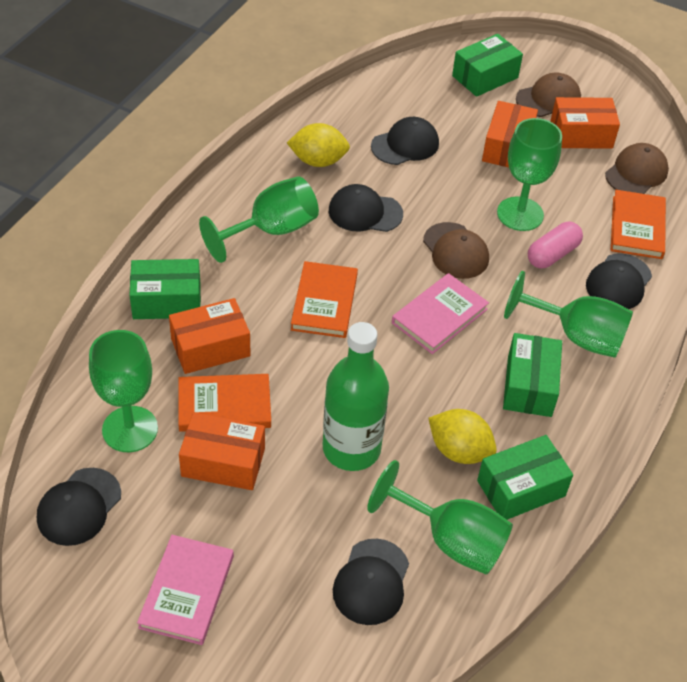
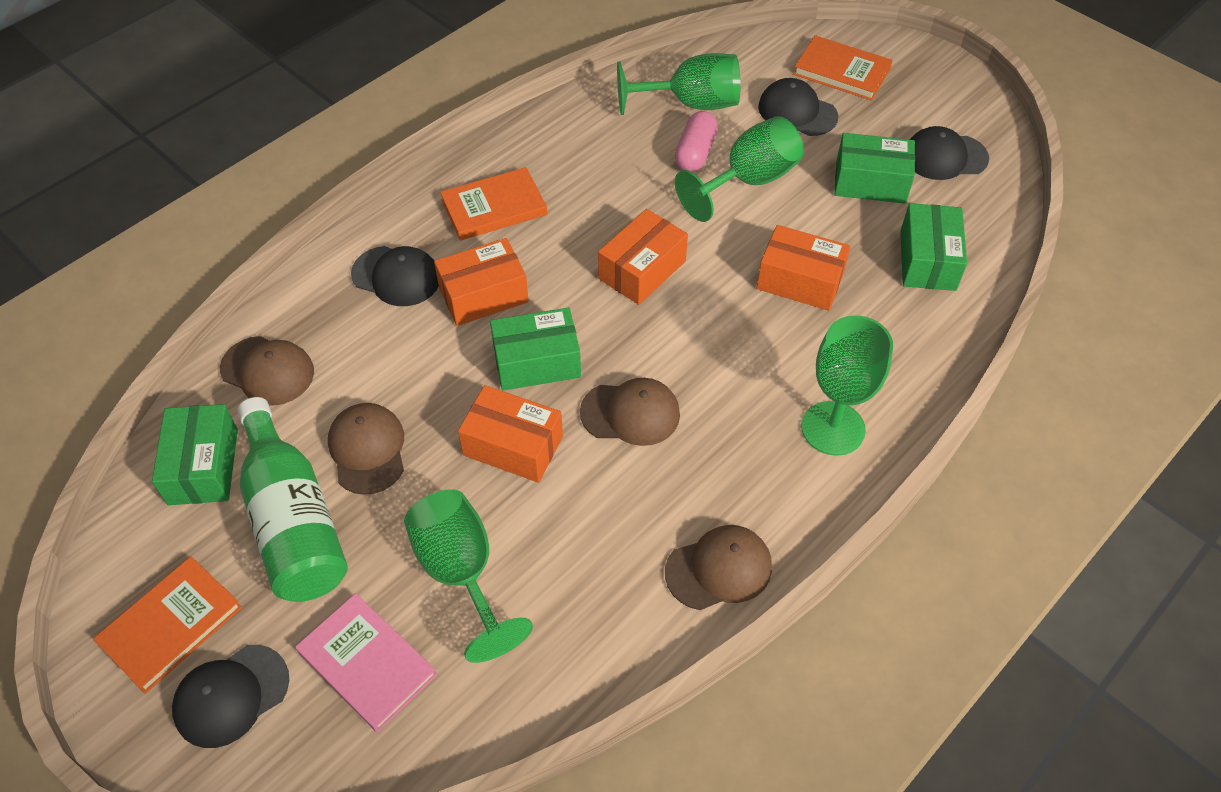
black cap: [37,468,121,546] [329,184,403,232] [333,539,409,625] [371,117,439,165] [586,253,652,309] = 5 -> [172,645,289,748] [351,246,439,306] [758,78,838,136] [910,126,989,180] = 4
brown cap: [423,222,489,279] [516,73,581,117] [605,143,669,194] = 3 -> [220,336,314,406] [328,403,404,495] [580,378,680,446] [665,525,772,610] = 4
green goblet: [89,330,158,452] [199,176,319,263] [367,460,513,575] [497,118,562,231] [504,271,633,358] = 5 -> [404,489,533,663] [617,53,741,115] [675,116,804,222] [802,316,893,456] = 4
pink book: [137,535,234,645] [392,273,489,354] = 2 -> [295,593,437,733] = 1
yellow lemon: [287,123,350,167] [428,409,497,464] = 2 -> none = 0

